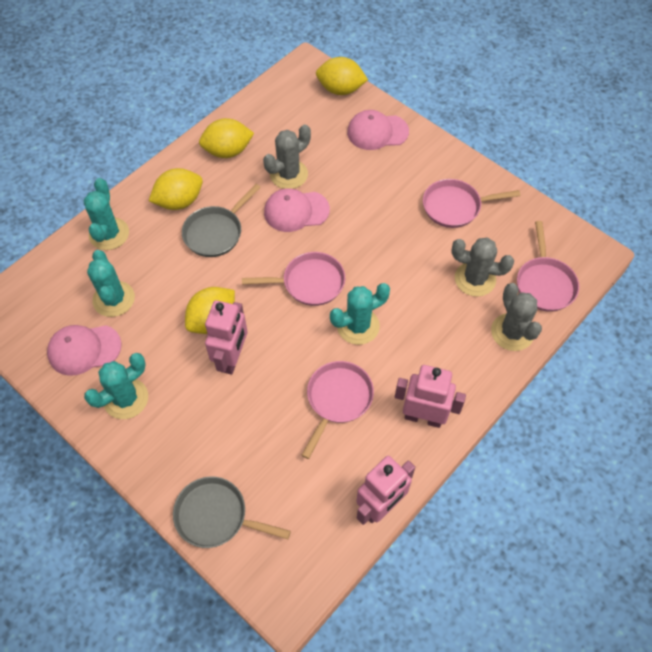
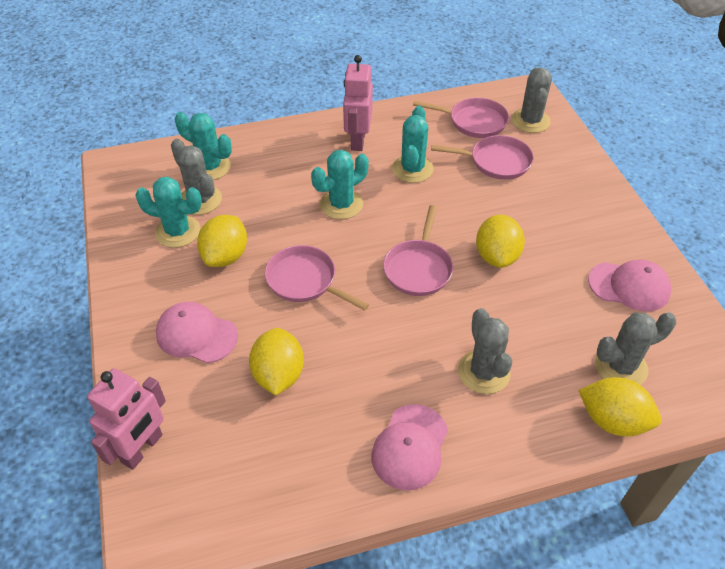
grey cactus: [263,124,311,189] [451,237,514,297] [491,283,542,351] = 3 -> [171,139,222,215] [458,308,512,394] [511,67,552,133] [595,313,676,385] = 4
grey pan: [173,476,291,548] [182,184,261,257] = 2 -> none = 0
pink robot: [205,300,248,375] [356,456,415,525] [395,365,466,428] = 3 -> [87,368,166,470] [343,55,373,151] = 2

